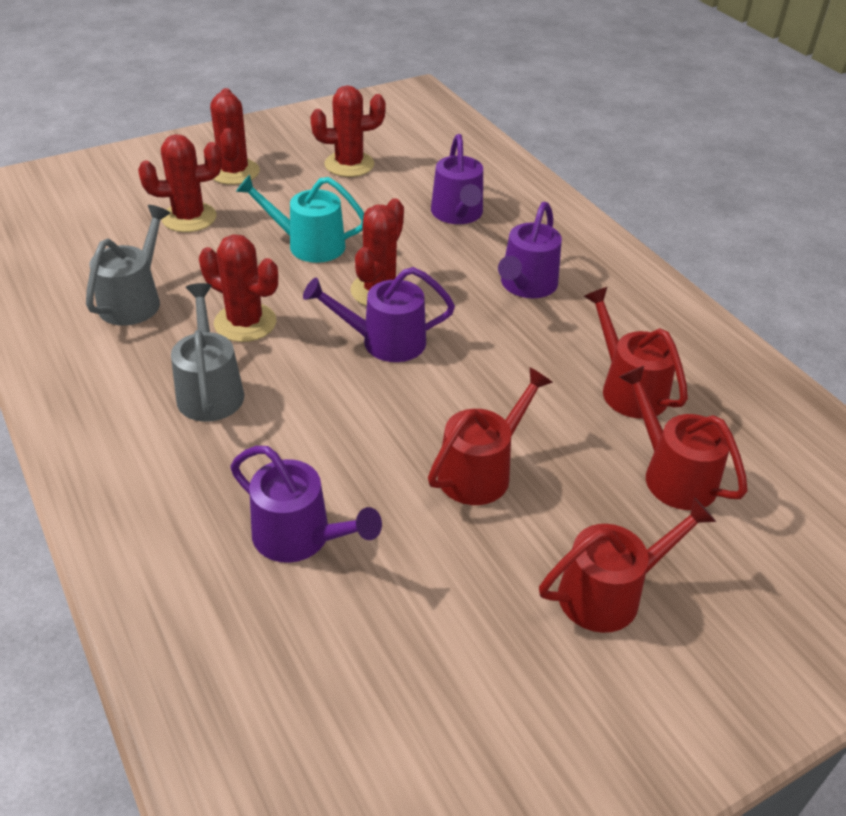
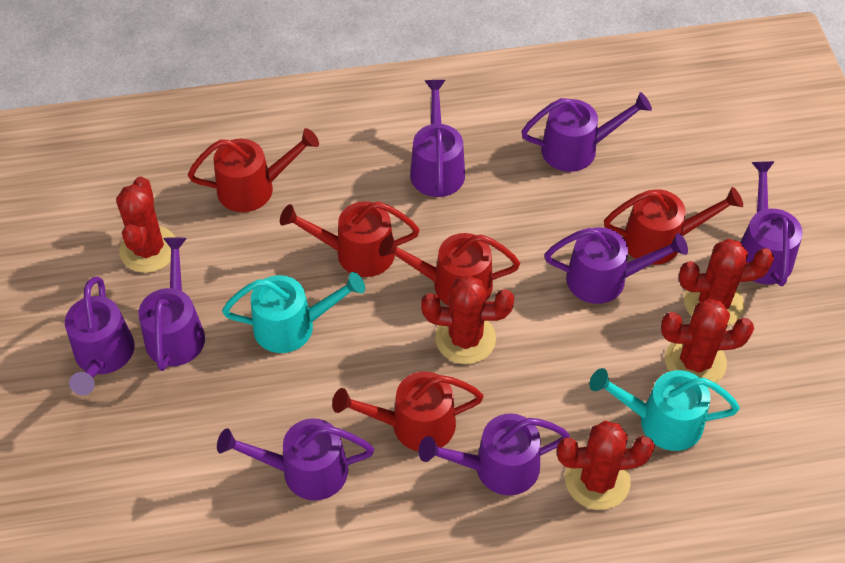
grey watering can: [86,205,170,326] [171,283,244,422] = 2 -> none = 0
purple watering can: [230,446,382,563] [303,267,455,362] [431,134,483,224] [498,202,562,298] = 4 -> [65,277,135,395] [138,237,205,371] [217,418,374,500] [410,80,465,197] [418,413,570,495] [521,92,652,172] [544,227,688,304] [740,161,803,286] = 8
red watering can: [428,367,553,505] [539,497,716,633] [584,287,688,419] [619,366,747,510] = 4 -> [188,128,319,212] [280,201,420,277] [332,371,484,451] [379,233,520,306] [604,187,743,265] = 5
turquoise watering can: [236,175,364,263] = 1 -> [222,272,365,353] [589,368,740,451] = 2

